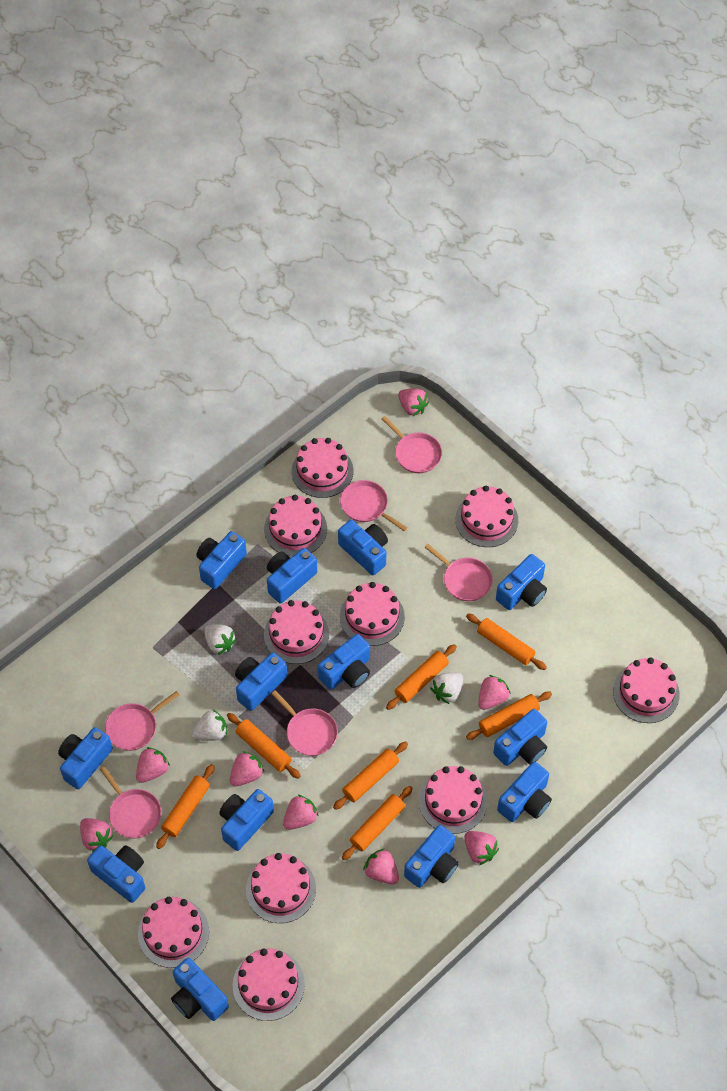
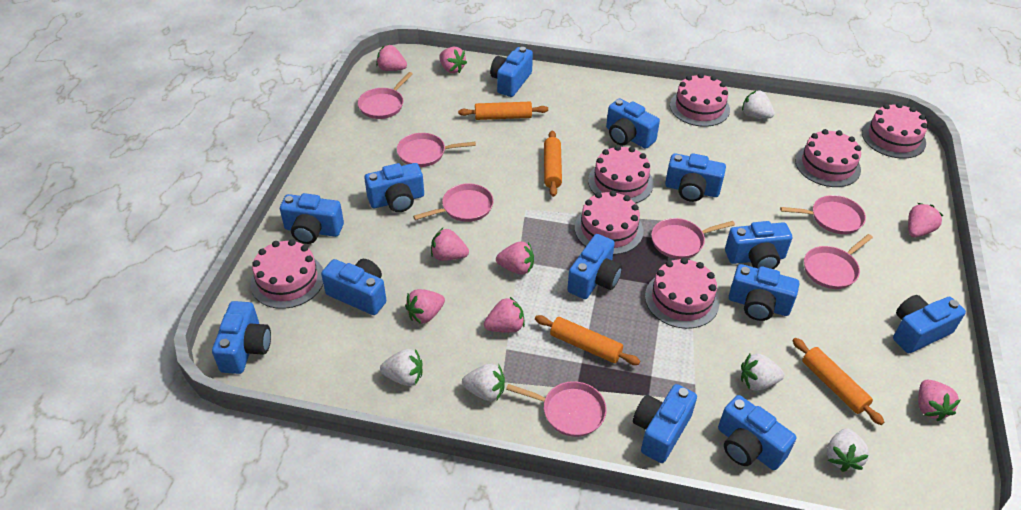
orange rolling pin: [156,764,215,849] [227,713,301,779] [333,741,408,810] [342,786,413,860] [386,644,457,710] [466,613,547,670] [466,692,552,740] = 7 -> [458,102,548,120] [535,315,640,365] [544,131,562,197] [792,338,884,425] = 4
pink cake: [138,897,209,968] [233,948,305,1021] [246,853,316,923] [264,495,327,557] [264,600,329,664] [292,438,353,498] [340,582,405,646] [419,766,487,834] [455,486,518,547] [613,658,680,723] = 10 -> [250,239,323,309] [575,191,644,255] [588,145,654,203] [645,258,719,329] [670,73,730,127] [795,129,861,187] [862,103,928,159] = 7
pink pan: [100,766,161,838] [105,691,179,751] [271,690,338,756] [340,480,407,531] [381,416,442,473] [424,544,493,601] = 6 -> [358,72,413,119] [397,133,476,167] [413,183,494,222] [506,381,607,437] [651,218,735,259] [780,195,866,234] [804,234,873,289] = 7
white strawberry: [192,709,227,741] [204,624,237,655] [430,673,463,704] = 3 -> [380,349,422,386] [462,363,505,401] [741,353,784,391] [742,90,775,119] [827,428,869,472] = 5

